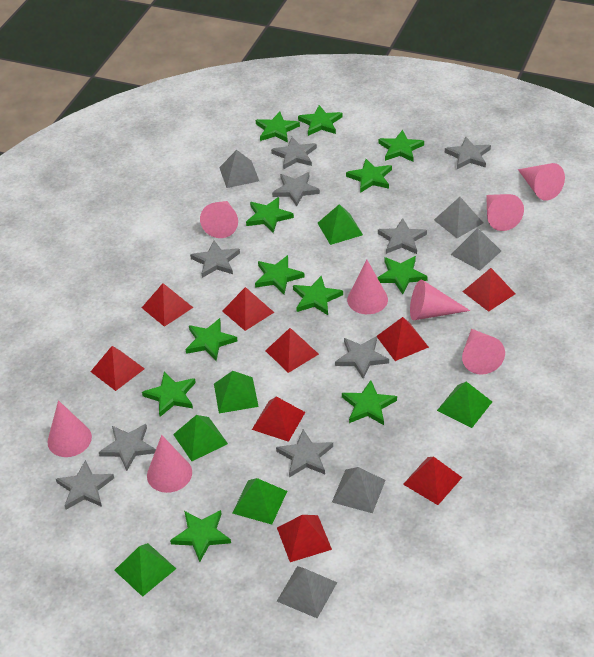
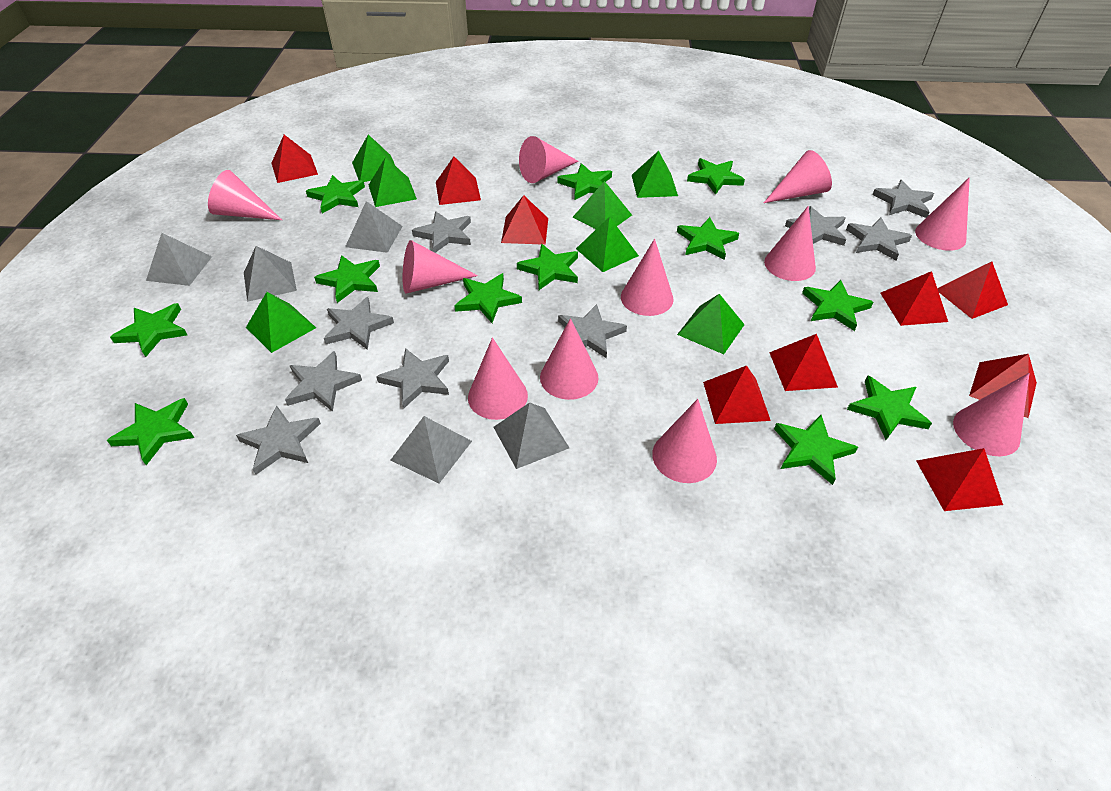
green pyramid: [114,543,176,597] [173,415,228,461] [214,371,259,413] [232,478,287,525] [318,204,363,245] [437,381,492,428] = 6 -> [246,292,316,353] [352,134,395,182] [369,157,417,207] [573,181,632,229] [576,217,639,272] [632,151,678,198] [677,294,745,354] = 7
pink cone: [47,400,92,457] [147,435,192,493] [200,201,238,238] [347,260,388,314] [410,279,470,321] [462,329,505,375] [486,194,524,231] [518,163,565,201] = 8 -> [208,170,282,220] [403,240,478,294] [468,337,528,420] [519,136,579,183] [540,318,599,400] [621,239,674,316] [652,399,717,483] [764,150,832,203] [764,206,816,281] [915,177,970,251] [953,373,1030,456] = 11

